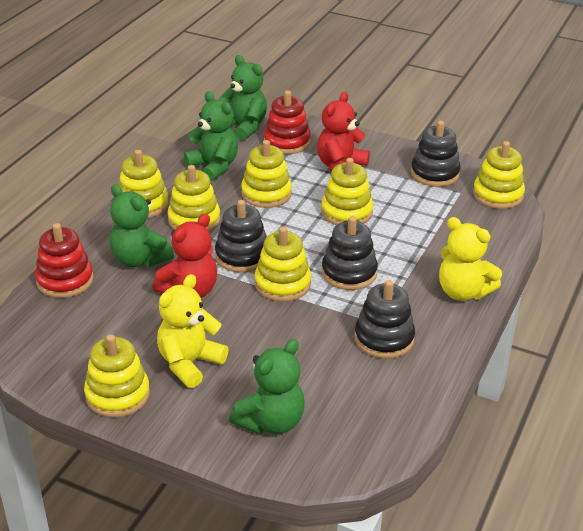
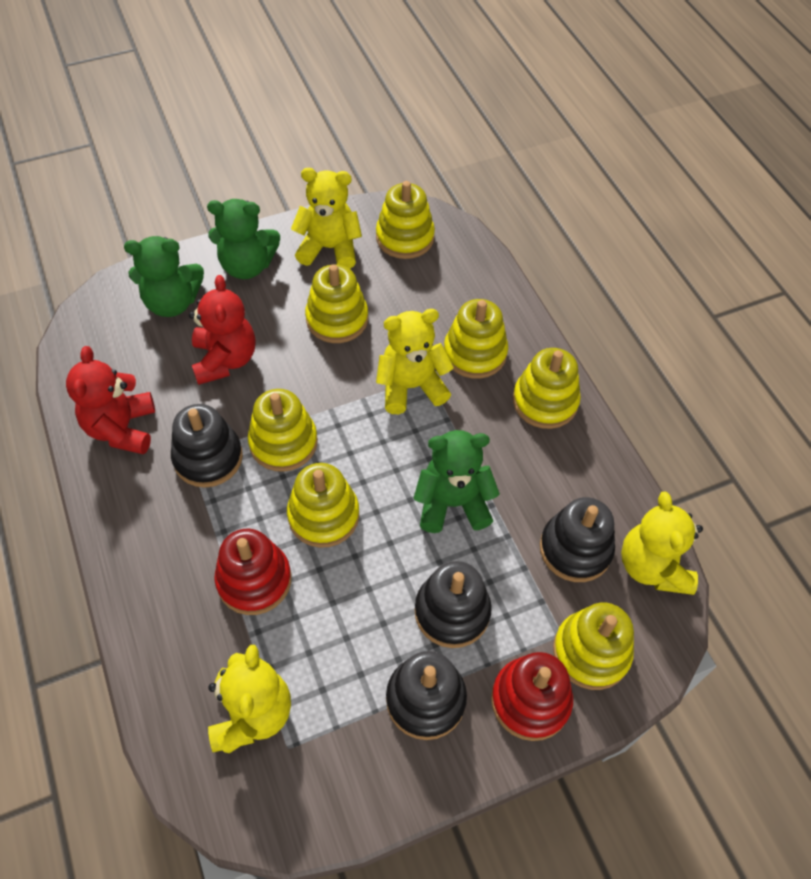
green teddy bear: [110,184,174,267] [184,91,238,181] [219,55,267,141] [229,339,305,434] = 4 -> [124,236,204,317] [207,199,280,279] [414,430,500,533] = 3
yellow teddy bear: [157,274,228,388] [439,217,502,301] = 2 -> [208,645,291,753] [291,168,362,269] [376,309,454,414] [621,492,703,595] = 4

